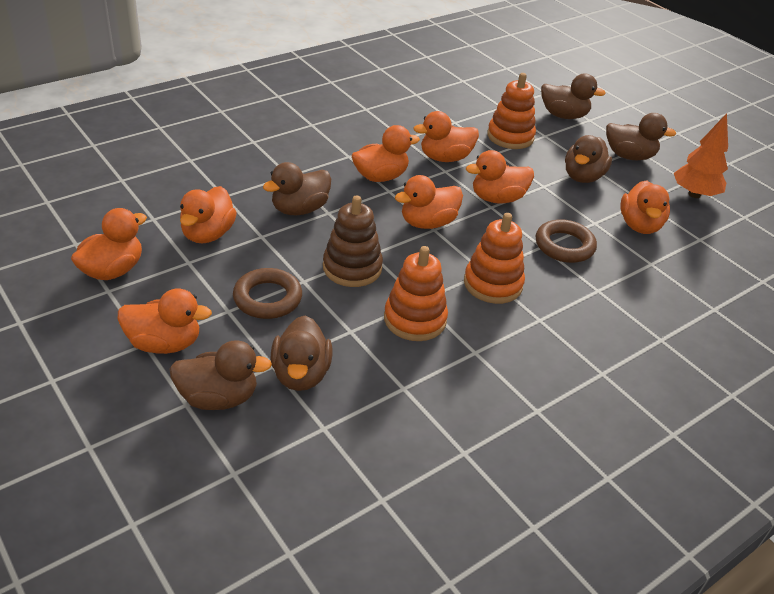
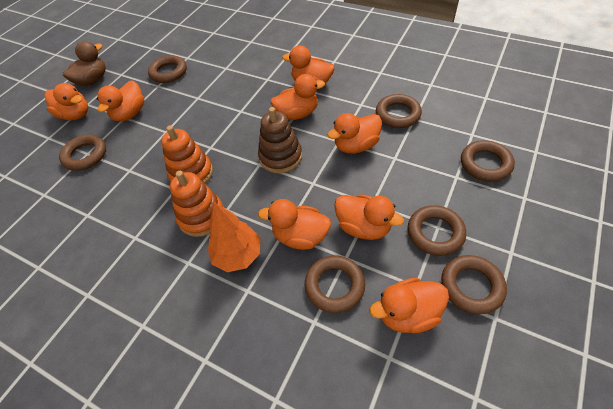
brown duck: [170,340,272,410] [263,162,331,215] [270,316,332,391] [541,74,606,119] [565,135,612,183] [606,113,676,160] = 6 -> [63,41,106,86] = 1
brown ring: [233,268,302,319] [536,219,597,263] = 2 -> [59,135,106,171] [148,55,187,83] [305,256,365,313] [376,94,422,128] [408,205,466,256] [441,255,507,314] [461,140,515,181] = 7
orange stacking toy: [384,246,448,341] [464,213,525,304] [487,73,536,149] = 3 -> [161,125,213,184] [170,171,224,237] = 2

